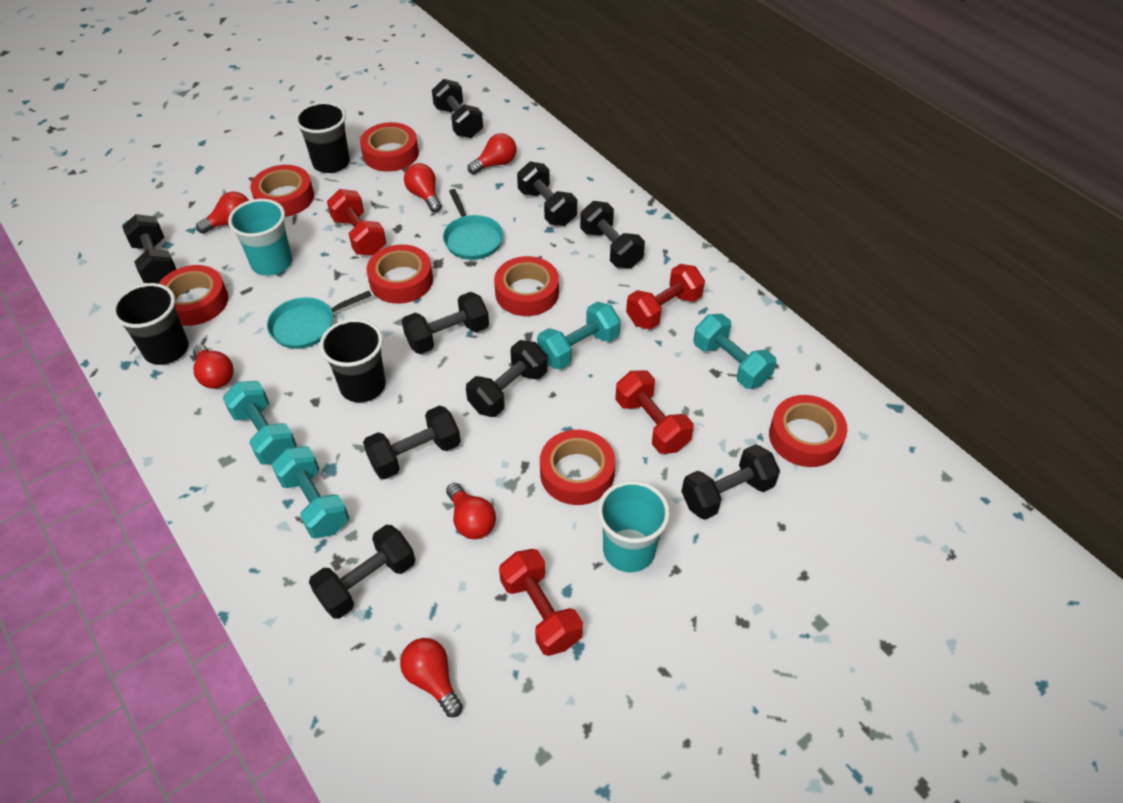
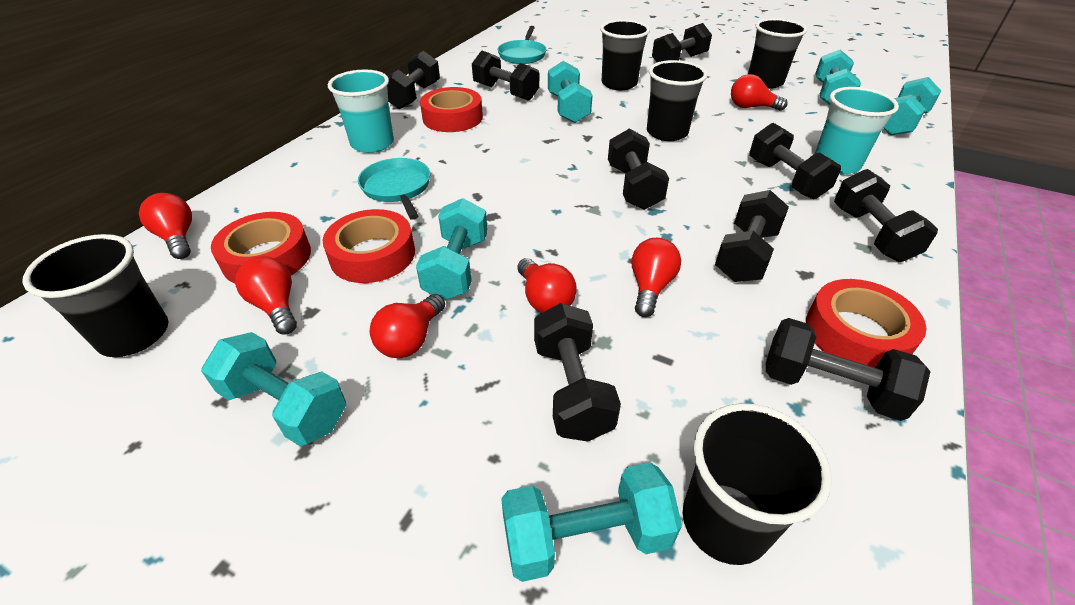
black cup: [112,283,189,365] [295,102,350,173] [319,319,386,402] = 3 -> [22,234,168,357] [600,20,650,90] [647,60,707,141] [683,403,832,565] [748,18,807,89] = 5
red dumbbell: [327,189,386,255] [499,549,583,656] [615,370,694,454] [626,264,705,330] = 4 -> none = 0
red tape: [159,265,228,326] [250,165,314,217] [360,122,419,172] [367,244,433,304] [494,256,559,316] [540,430,615,505] [769,395,847,467] = 7 -> [211,212,311,283] [323,209,415,283] [420,87,483,132] [806,279,926,368] = 4
turquoise dumbbell: [223,381,297,465] [272,446,349,538] [537,302,621,370] [693,314,776,389] = 4 -> [201,332,346,446] [416,198,488,300] [501,462,682,582] [548,61,593,123] [815,50,861,105] [884,77,941,136] = 6

